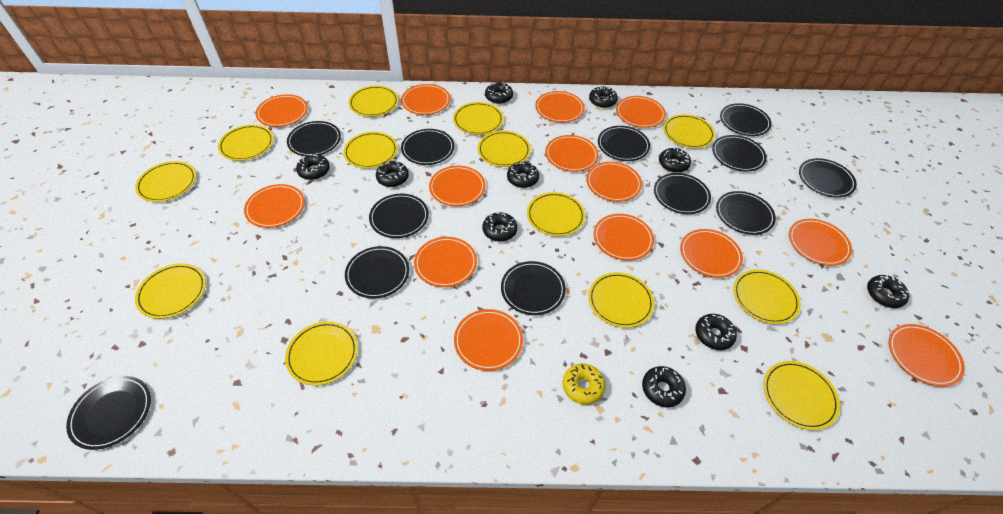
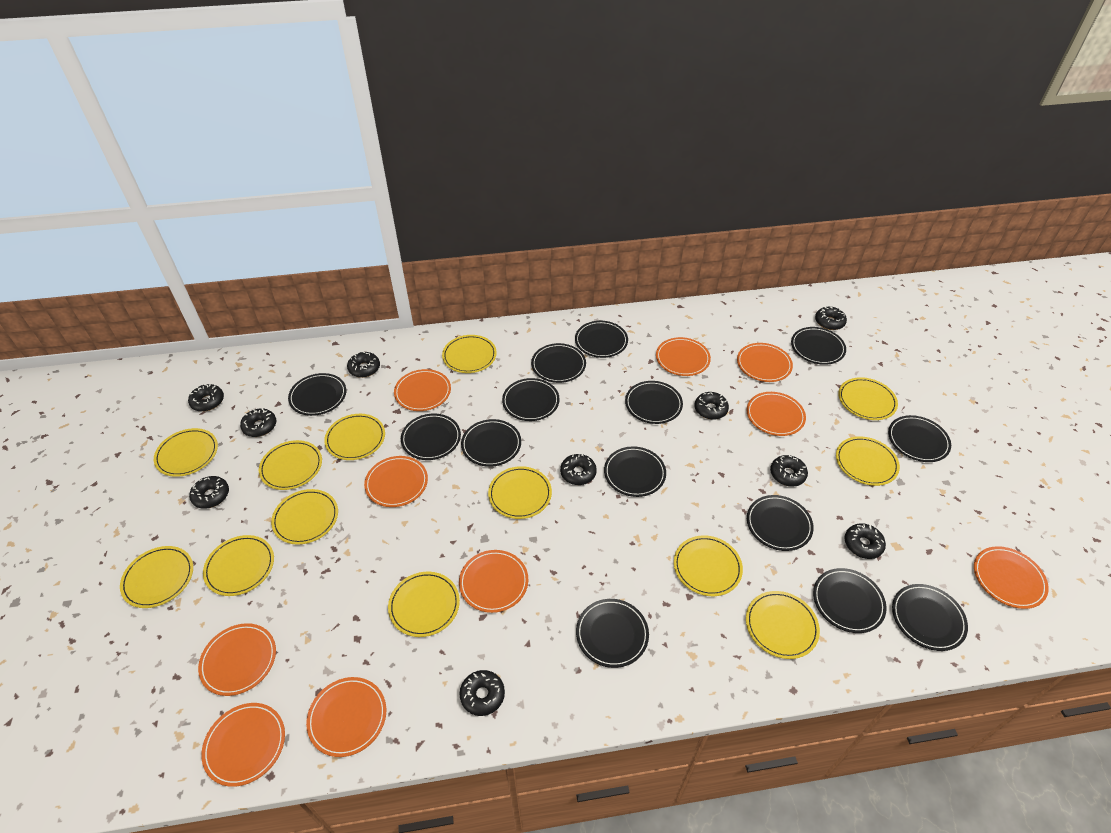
black plate: [66,376,151,450] [287,121,341,156] [345,246,409,299] [369,194,429,238] [401,129,454,165] [501,261,566,315] [598,126,650,161] [654,173,711,214] [712,135,767,171] [716,191,776,235] [720,103,772,136] [799,158,857,198] = 12 -> [288,373,346,416] [401,414,461,460] [461,419,521,467] [502,378,560,421] [531,343,586,383] [575,321,628,358] [576,599,649,668] [604,446,666,497] [625,381,683,424] [747,495,814,551] [791,327,846,365] [813,568,887,633] [888,415,951,462] [892,584,968,651] = 14
orange plate: [244,184,305,228] [256,94,308,127] [401,84,450,115] [414,237,477,287] [429,166,485,206] [454,309,523,371] [535,91,585,123] [545,135,599,172] [586,162,642,202] [594,214,654,261] [616,96,666,128] [680,229,743,278] [789,219,852,266] [888,324,965,387] = 14 -> [198,623,276,696] [201,703,285,787] [306,677,386,757] [364,456,428,507] [394,369,451,411] [459,550,528,613] [656,337,711,376] [737,343,793,382] [746,392,806,436] [974,546,1049,609] = 10
yellow donut: [563,364,606,405] = 1 -> none = 0

